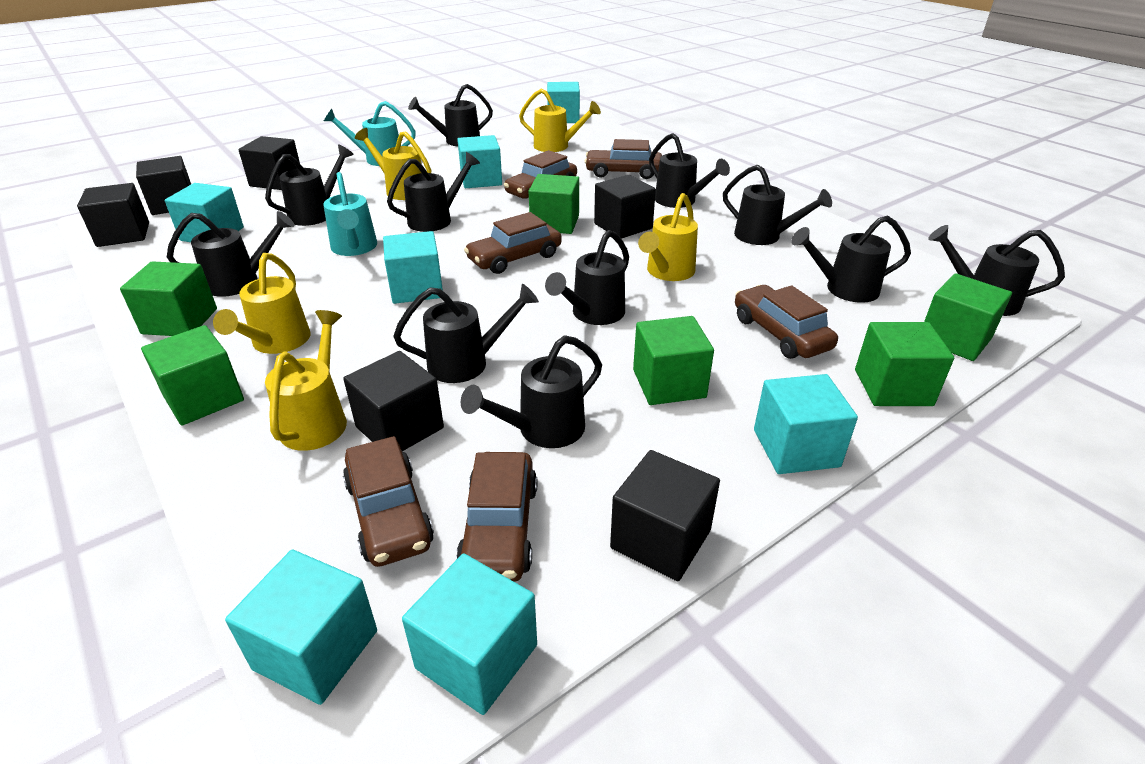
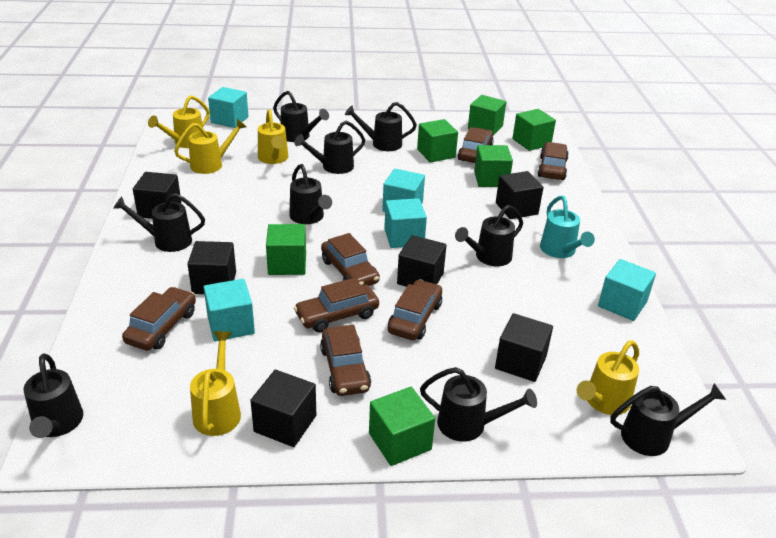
black watering can: [167,211,295,297] [265,144,354,226] [387,152,480,232] [393,284,539,383] [408,84,493,146] [461,335,602,448] [545,230,629,325] [649,133,730,208] [723,165,832,245] [791,215,911,303] [928,225,1065,316] = 11 -> [24,354,83,438] [113,193,205,252] [273,91,329,142] [289,164,332,224] [294,121,365,174] [345,102,417,151] [420,367,537,442] [455,205,523,266] [610,383,726,456] = 9
brown car: [343,436,434,567] [456,452,537,582] [464,212,562,274] [504,150,577,199] [585,139,662,179] [735,285,838,359] = 6 -> [122,287,196,351] [294,278,379,332] [320,325,371,396] [321,233,380,286] [388,279,442,340] [458,127,494,163] [538,142,569,180] = 7
turquoise cube: [165,183,244,242] [225,550,377,705] [383,231,443,304] [402,554,537,715] [457,135,502,188] [547,82,580,123] [754,374,858,474] = 7 -> [204,279,255,341] [208,87,248,128] [382,169,425,212] [384,198,427,248] [598,259,656,321] = 5
turquoise watering can: [323,172,377,256] [324,101,416,166] = 2 -> [540,196,595,258] = 1

